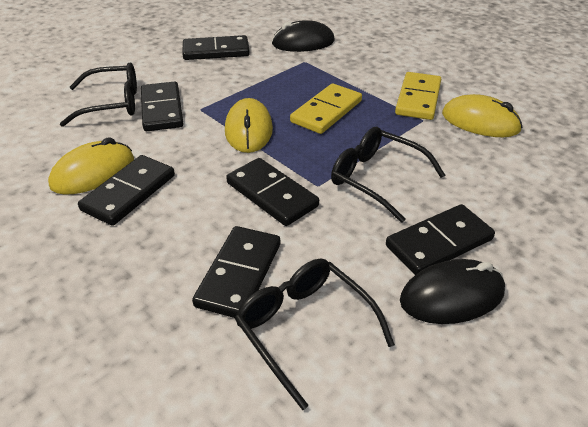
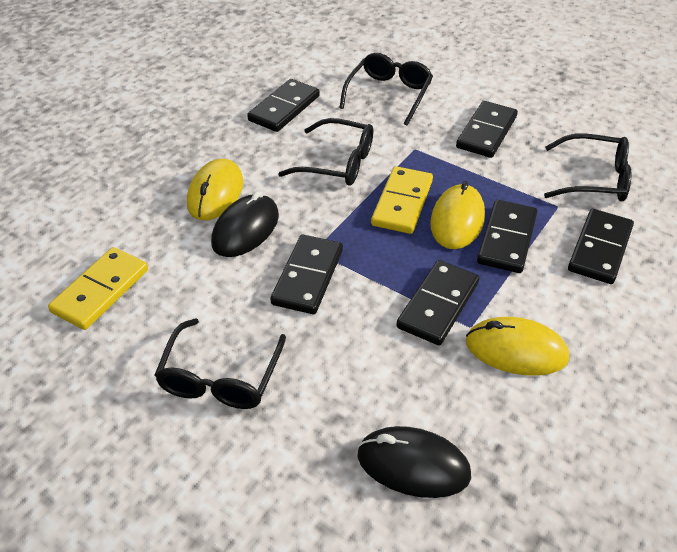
black glasses: [60,62,137,127] [235,258,395,410] [331,127,445,223] = 3 -> [154,318,286,409] [278,118,373,186] [339,53,433,125] [544,134,631,201] = 4

